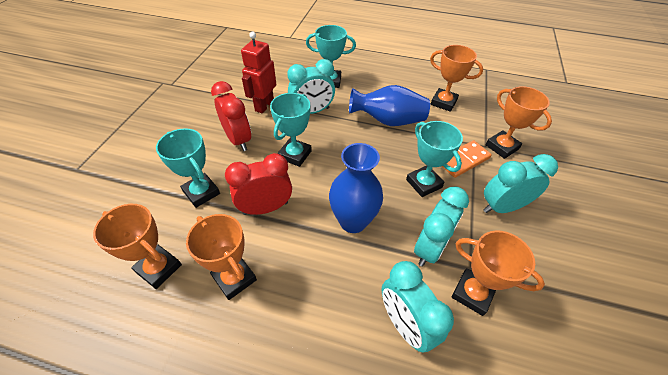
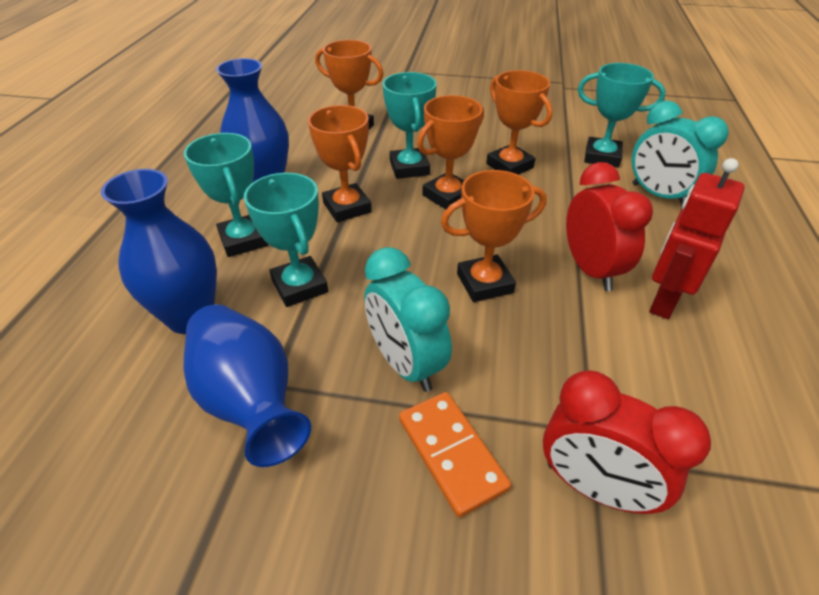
blue vase: [329,143,383,233] [349,85,430,126] = 2 -> [101,169,217,334] [184,304,311,467] [216,58,289,182] = 3
turquoise clock: [287,59,335,114] [381,261,454,352] [414,186,469,266] [483,154,558,213] = 4 -> [364,247,452,392] [632,101,729,206] = 2

